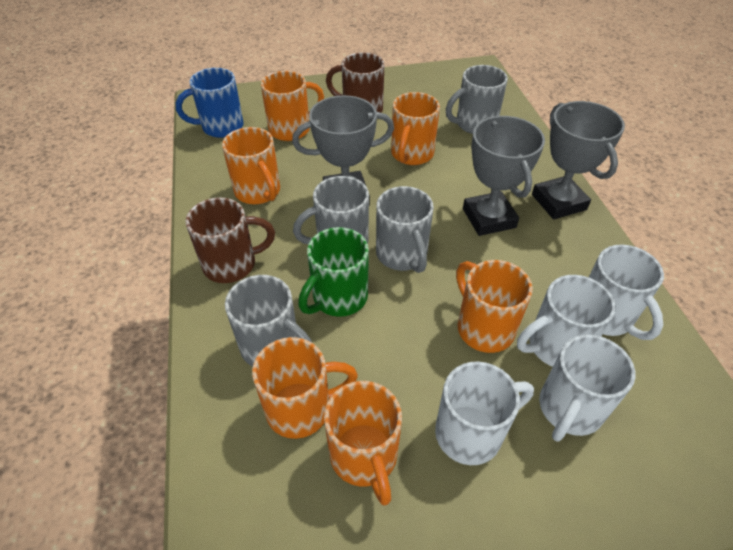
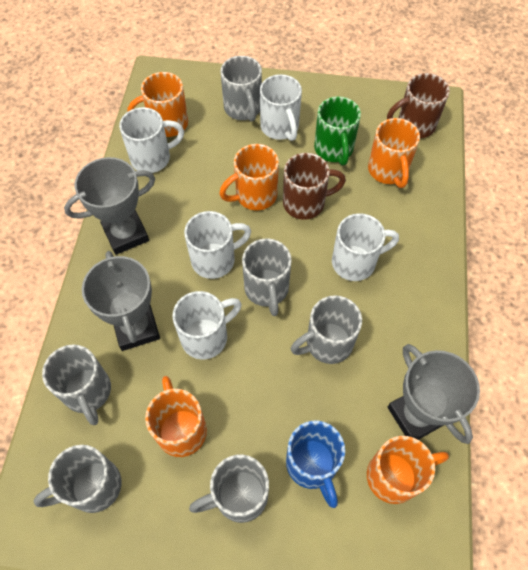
grey mug: [225,275,312,366] [293,176,369,244] [376,186,434,273] [446,65,508,134] = 4 -> [34,445,122,513] [42,344,111,425] [189,455,269,523] [221,56,262,122] [242,238,292,316] [290,295,362,364] = 6
orange mug: [222,127,280,204] [252,337,358,439] [261,71,324,141] [324,381,402,506] [391,92,440,165] [456,260,533,353] = 6 -> [127,72,188,137] [145,376,207,457] [219,144,279,210] [367,436,449,504] [368,118,420,188] = 5
white mug: [435,361,534,465] [517,275,616,367] [539,335,636,442] [589,245,664,340] = 4 -> [119,107,184,173] [172,291,242,360] [184,211,251,279] [260,74,302,141] [332,213,399,281] = 5

